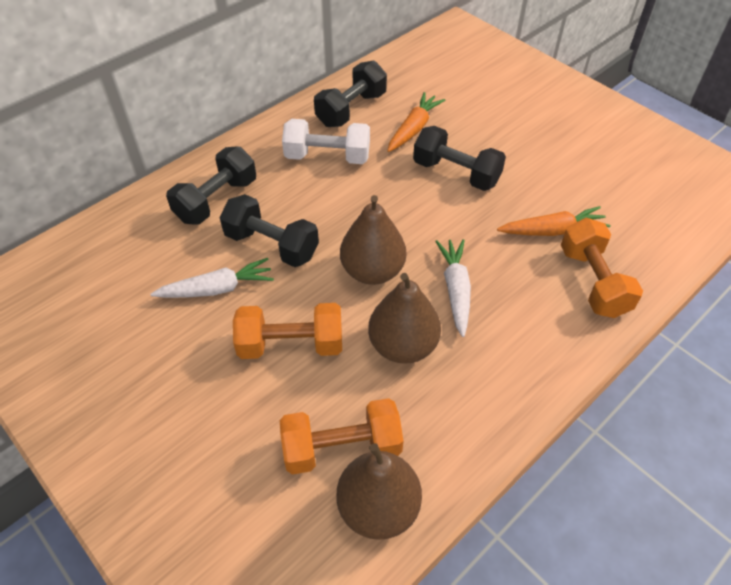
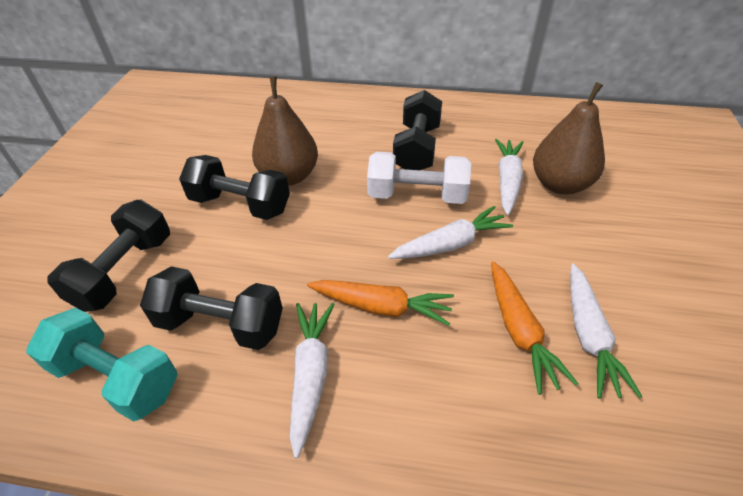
brown pear: [336,443,422,540] [340,195,406,285] [368,273,441,364] = 3 -> [252,76,318,186] [533,82,605,194] = 2
orange dumbbell: [233,303,342,359] [280,398,403,474] [561,218,643,318] = 3 -> none = 0
turquoise dumbbell: none = 0 -> [26,307,178,421] = 1
white carrot: [151,258,274,298] [435,239,471,337] = 2 -> [290,303,335,458] [388,206,513,259] [495,139,523,215] [570,264,643,399] = 4

